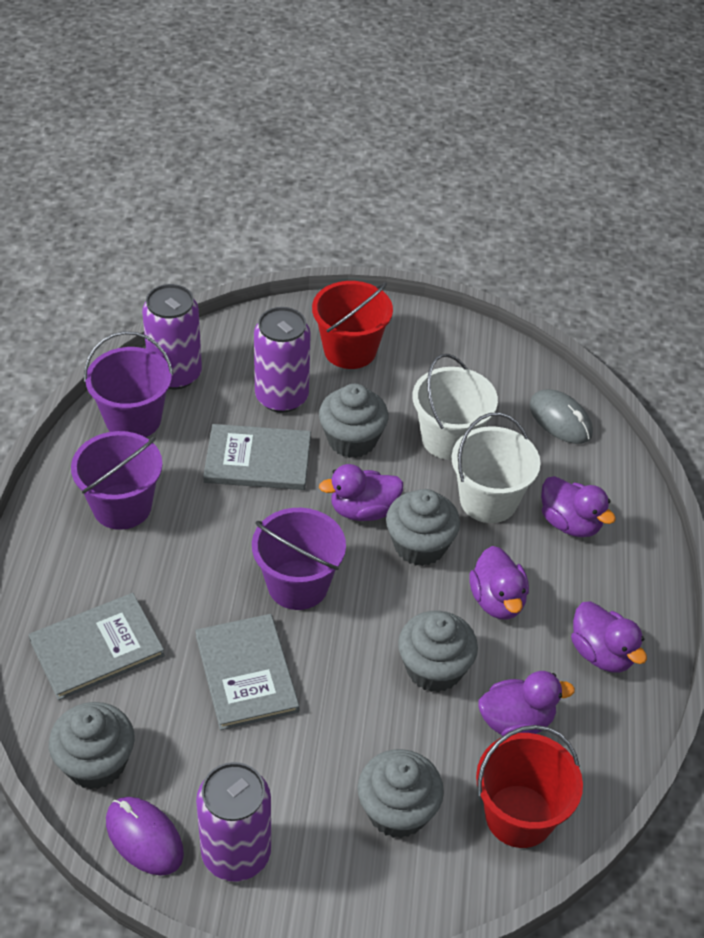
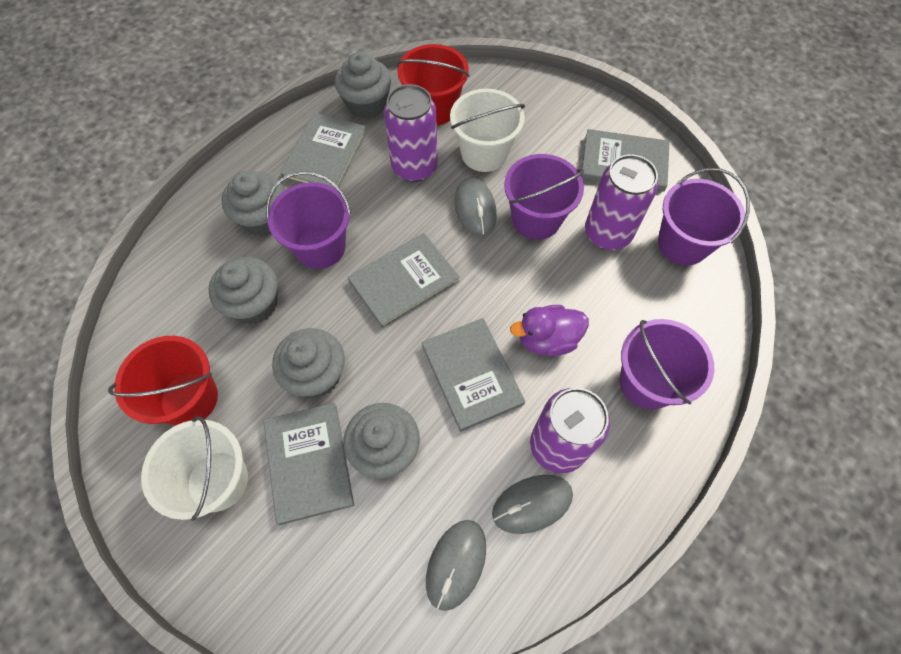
grey book: [28,593,165,700] [195,614,300,730] [203,424,311,490] = 3 -> [263,403,354,525] [280,113,367,187] [348,233,460,329] [422,318,525,432] [581,129,670,191] = 5
grey mouse: [529,389,593,444] = 1 -> [426,520,486,611] [454,177,497,236] [492,475,573,534] = 3
purple bucket: [71,431,163,530] [84,331,173,437] [252,508,346,610] = 3 -> [266,171,351,269] [504,154,584,240] [620,319,714,410] [658,168,750,265] = 4
purple duck: [319,464,403,521] [469,546,529,620] [478,671,575,736] [541,476,616,537] [571,601,647,673] = 5 -> [510,305,589,356] = 1
purple mouse: [106,797,184,876] = 1 -> none = 0

